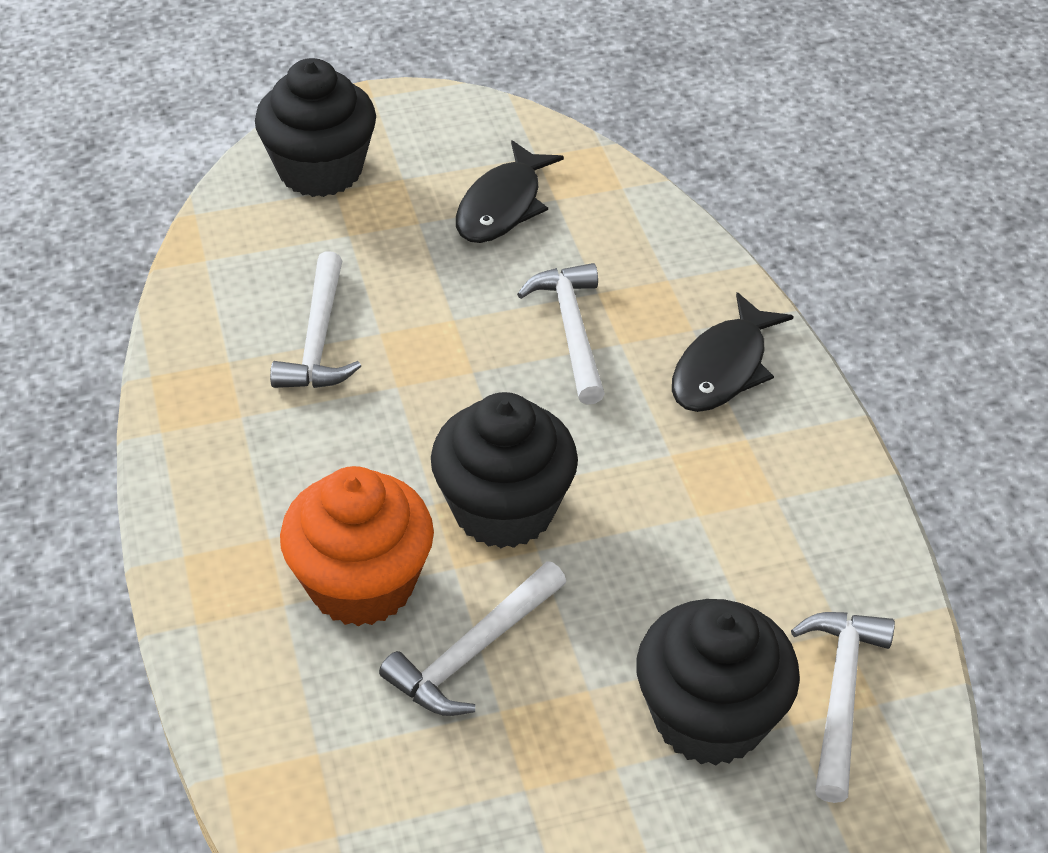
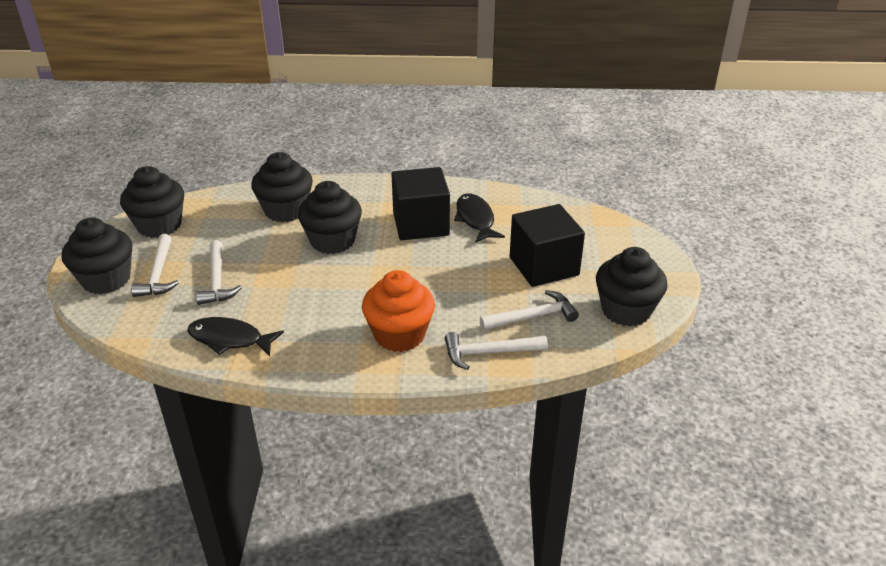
black cube: none = 0 -> [391,167,450,240] [510,204,585,287] = 2
black cupcake: [255,58,376,197] [431,392,578,548] [636,599,800,766] = 3 -> [61,217,133,294] [120,166,184,238] [251,152,313,222] [298,181,362,254] [596,247,668,326] = 5

